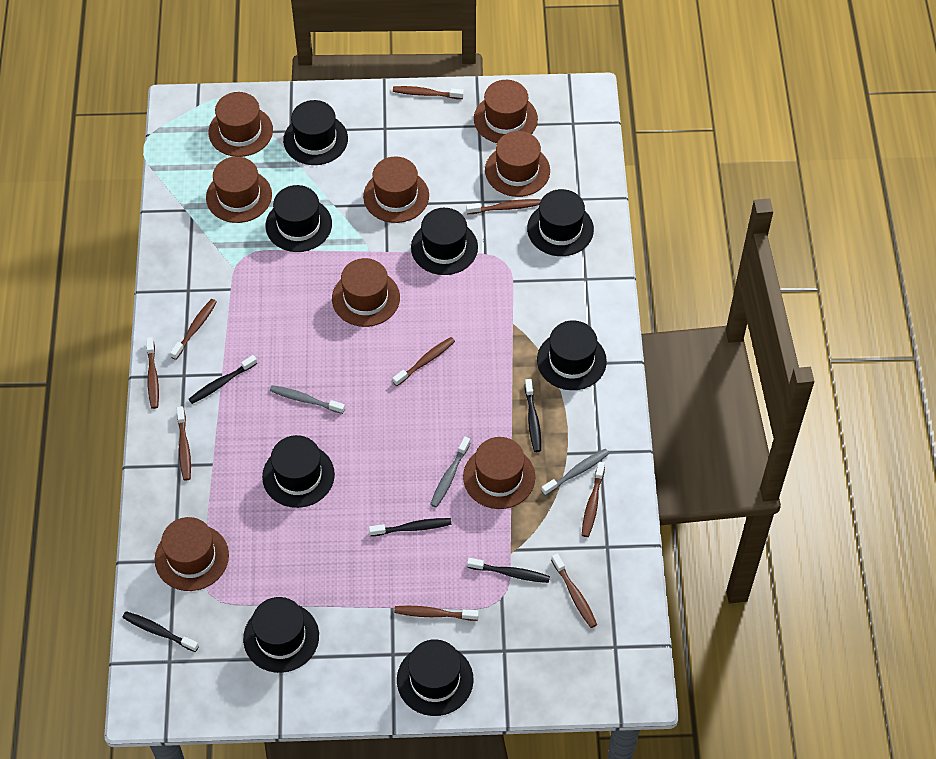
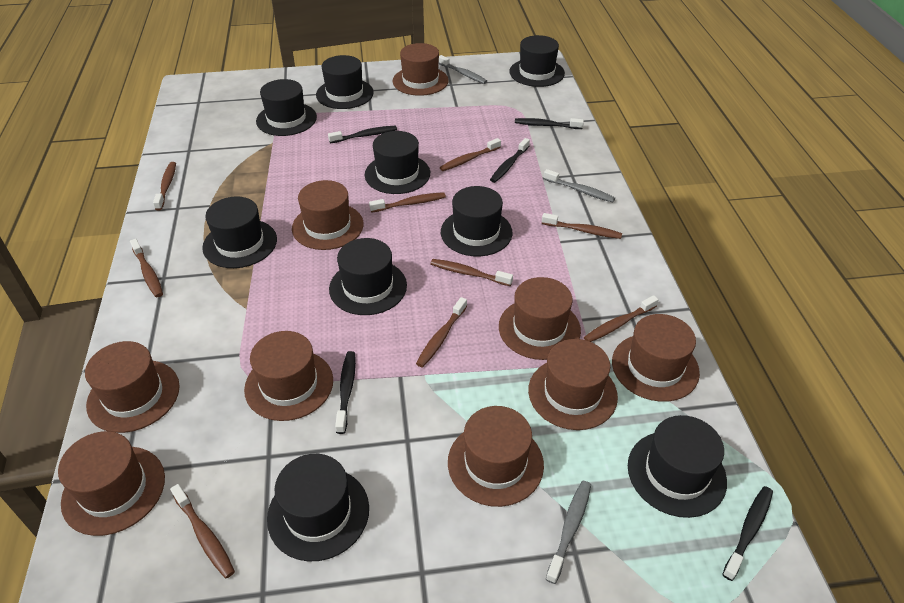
black hat: [243,597,319,673] [262,435,335,508] [265,185,332,252] [283,100,348,165] [397,639,473,716] [411,208,478,275] [527,189,594,256] [537,320,607,390] = 8 -> [202,197,277,268] [256,79,317,136] [267,454,369,561] [316,55,374,109] [329,238,407,315] [365,131,430,194] [441,186,513,256] [510,35,565,87] [628,415,727,518] = 9
brown hat: [155,517,229,591] [206,157,272,223] [209,92,273,157] [332,258,400,327] [363,156,429,223] [463,437,535,509] [474,80,538,143] [485,131,550,197] = 8 -> [58,431,165,536] [85,341,180,433] [244,331,333,421] [292,180,364,250] [393,43,449,96] [448,406,544,507] [499,277,581,360] [528,339,618,430] [612,314,700,402] = 9

